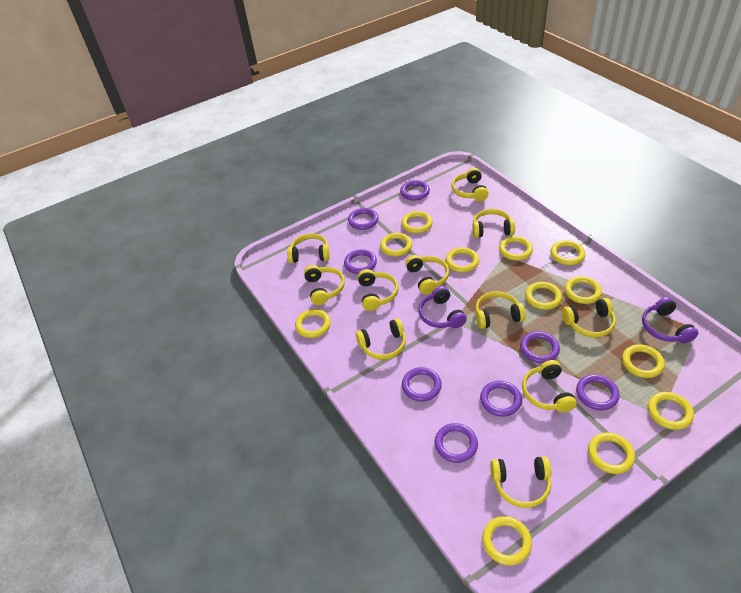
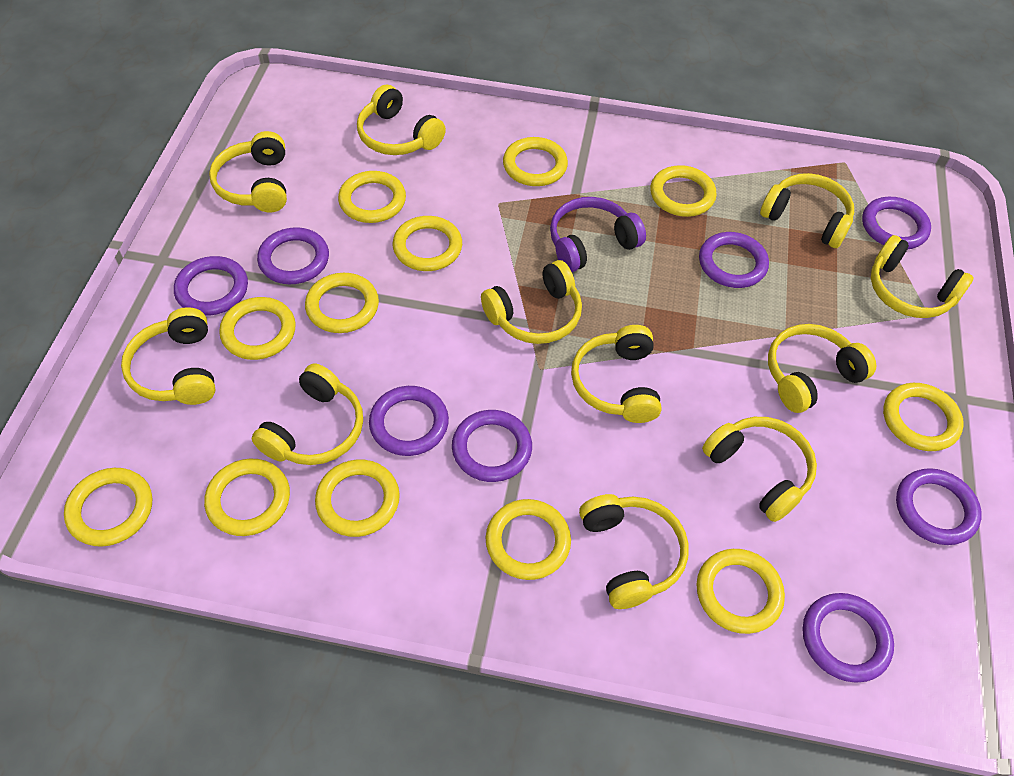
purple headphones: [418,286,467,328] [642,297,698,343] = 2 -> [550,197,646,272] = 1

